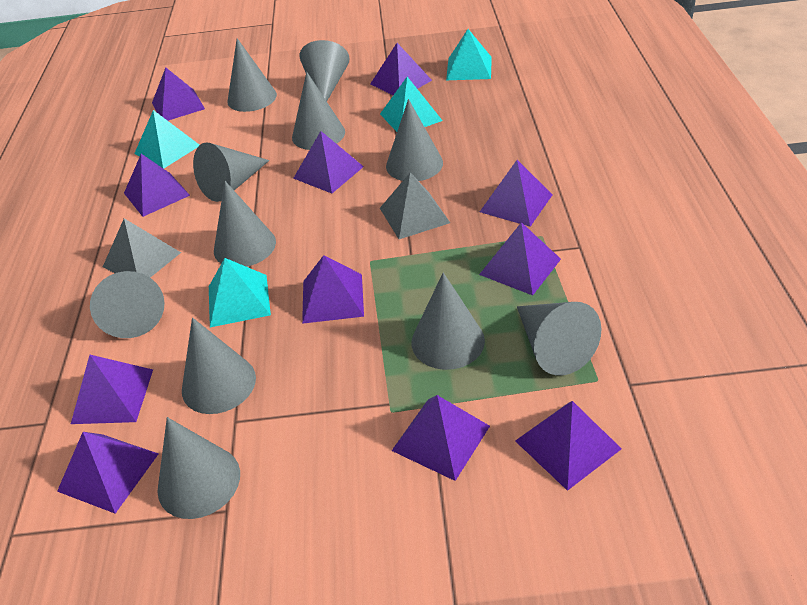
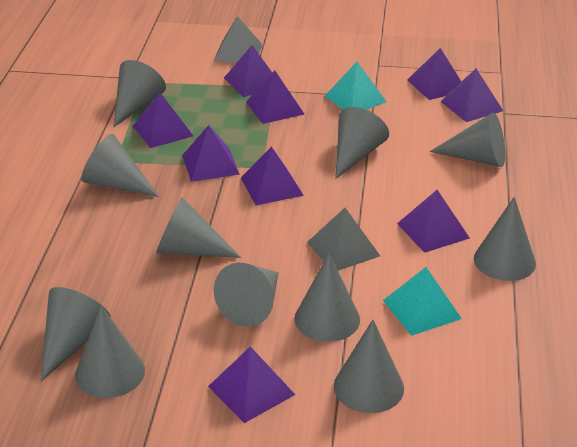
purple pyramid: [57,432,159,514] [71,355,153,424] [124,154,190,217] [152,67,205,121] [293,131,364,193] [302,255,364,324] [370,43,432,95] [392,395,490,481] [479,222,561,295] [480,160,552,227] [515,401,622,491] = 11 -> [133,93,193,148] [182,125,240,182] [208,346,295,423] [224,45,272,97] [241,146,304,205] [246,70,304,124] [397,190,470,253] [407,48,461,100] [440,69,503,122] = 9
turquoise pyramid: [134,110,199,169] [209,258,271,327] [380,77,443,132] [446,29,492,80] = 4 -> [325,62,386,110] [383,267,462,336] = 2

